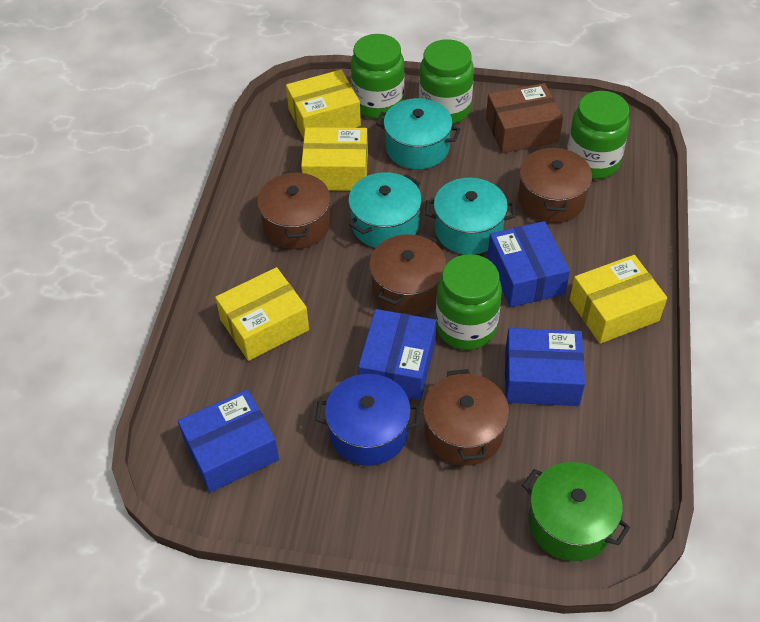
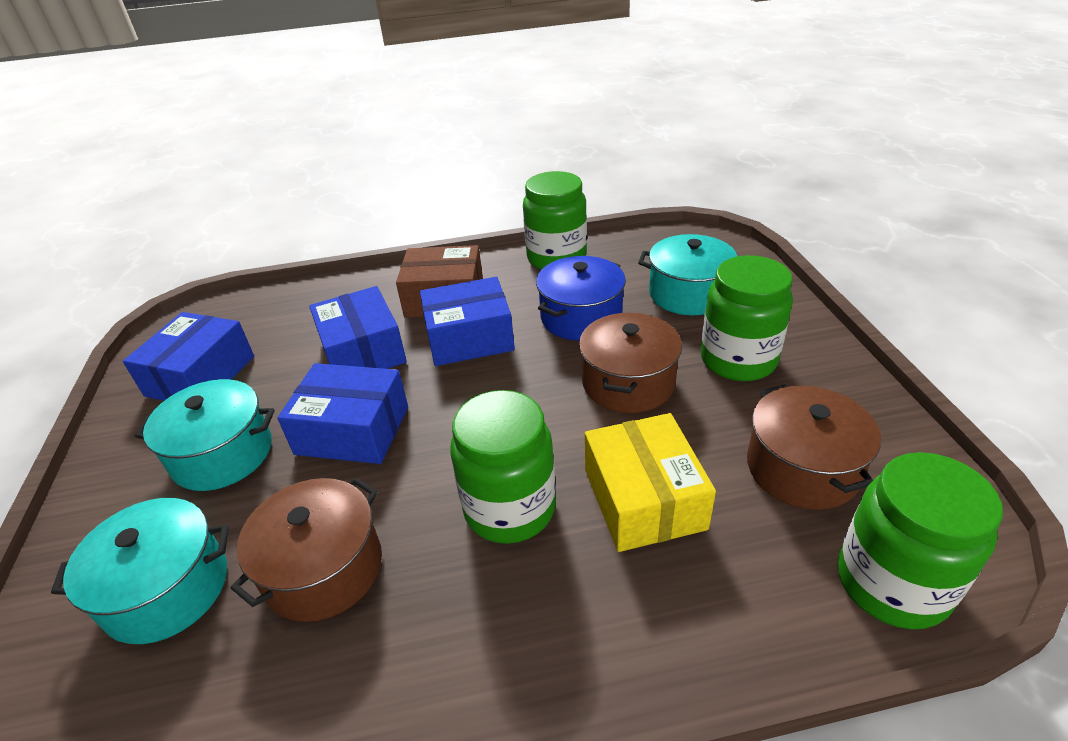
brown pot: [257,171,331,249] [369,233,447,315] [423,369,509,466] [518,146,592,223] = 4 -> [230,478,382,622] [579,312,682,413] [747,384,881,510] = 3
green pot: [522,462,630,561] = 1 -> none = 0
yellow box: [215,267,309,361] [286,70,361,139] [301,127,368,191] [570,255,667,344] = 4 -> [585,413,716,552] = 1

